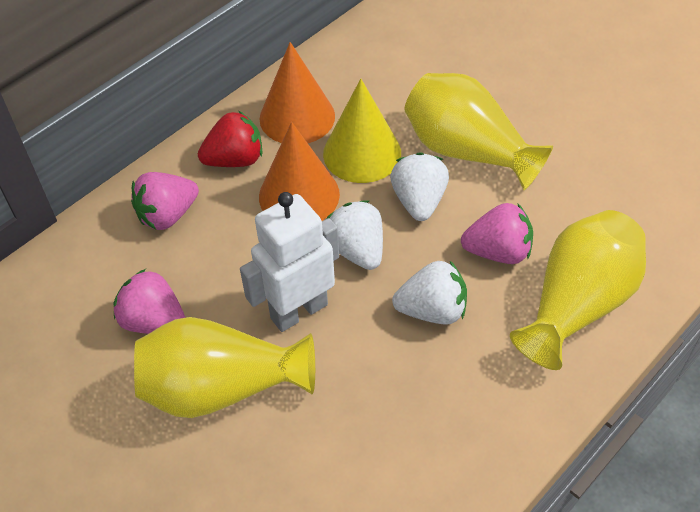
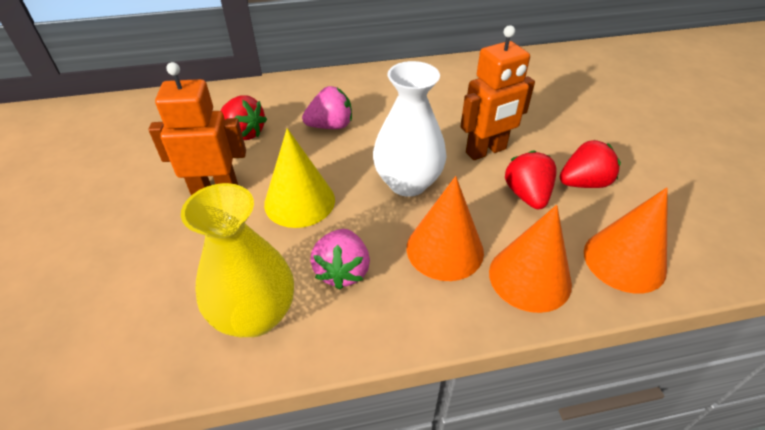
orange cone: [259,42,335,143] [259,122,340,221] = 2 -> [407,176,484,281] [489,205,572,313] [584,187,668,294] = 3
orange robot: none = 0 -> [149,62,246,195] [460,25,535,160] = 2
pink strawberry: [113,269,186,334] [131,172,199,230] [461,203,533,264] = 3 -> [302,86,352,129] [310,229,370,290] = 2
red strawberry: [198,111,262,167] = 1 -> [220,95,267,140] [505,150,557,209] [560,140,621,188] = 3
white robot: [240,192,339,332] = 1 -> none = 0
white strawberry: [326,200,383,270] [390,152,449,221] [392,261,467,325] = 3 -> none = 0
white vase: none = 0 -> [373,61,447,197] = 1
yellow vase: [134,317,315,418] [404,73,553,190] [510,210,646,370] = 3 -> [181,183,294,337] = 1

